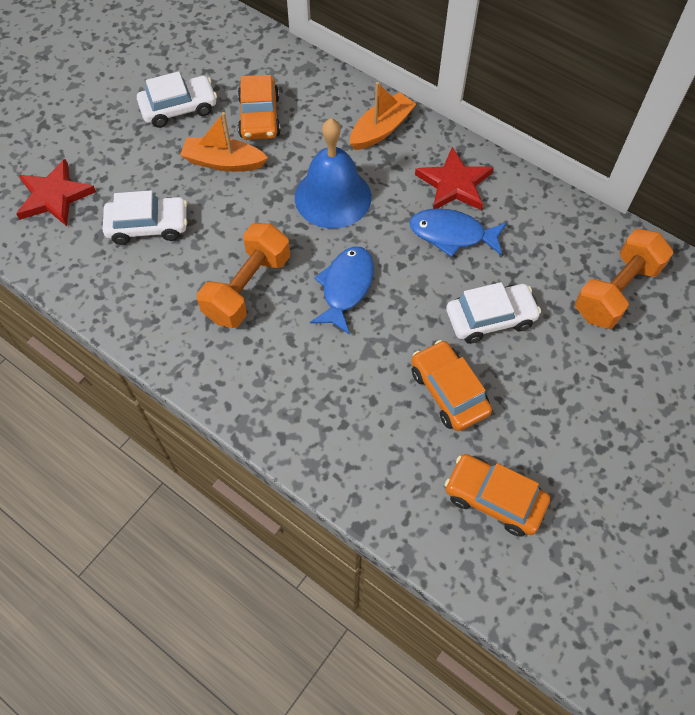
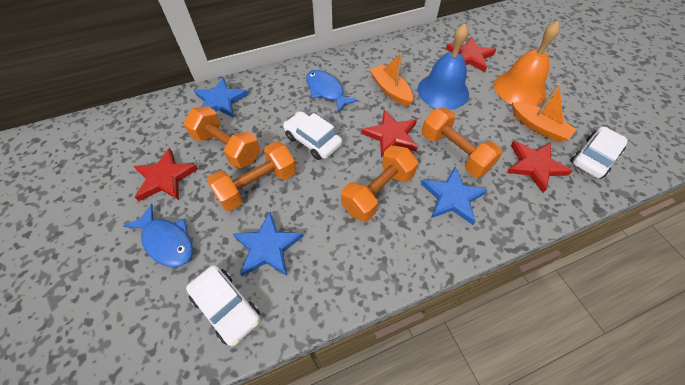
blue star: none = 0 -> [194,77,248,118] [233,212,303,276] [421,167,487,225] = 3
orange bell: none = 0 -> [494,21,560,106] = 1
orange car: [238,75,281,140] [411,340,492,431] [445,454,550,537] = 3 -> none = 0
orange dumbbell: [197,223,290,328] [575,229,673,329] = 2 -> [184,106,260,169] [207,141,296,211] [341,145,418,222] [422,108,503,177] = 4
red star: [16,159,96,226] [415,147,493,210] = 2 -> [133,148,198,201] [361,110,417,158] [446,37,496,72] [507,141,573,193] = 4

